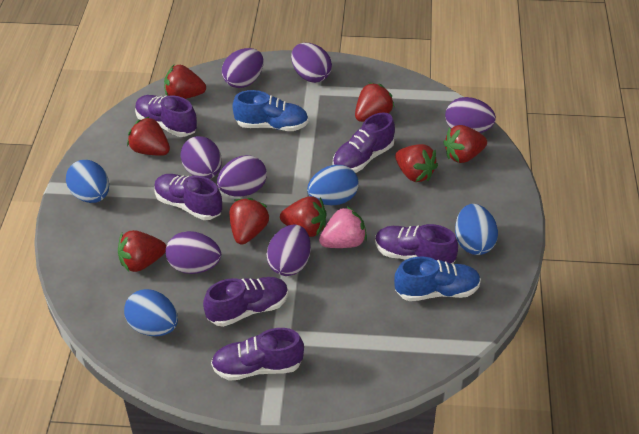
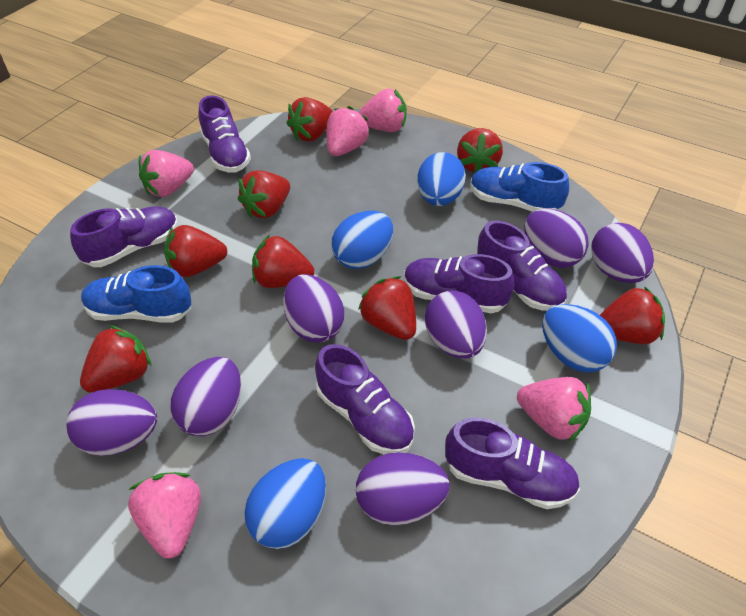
pink strawberry: [319,206,367,248] = 1 -> [128,472,201,559] [139,150,194,197] [327,106,370,156] [359,89,407,132] [517,377,591,442] = 5

